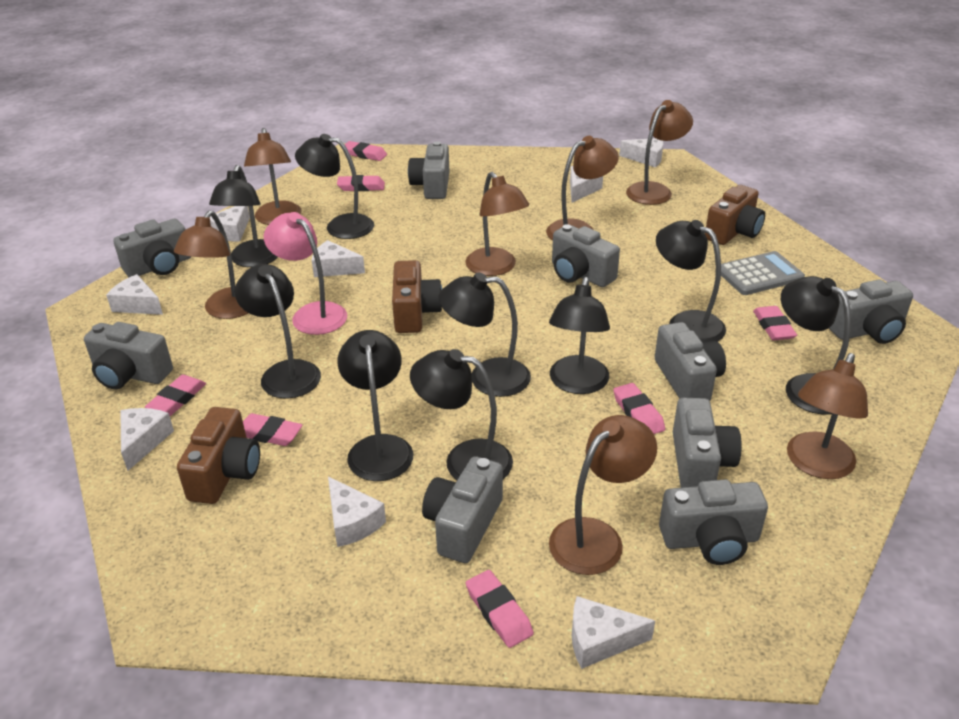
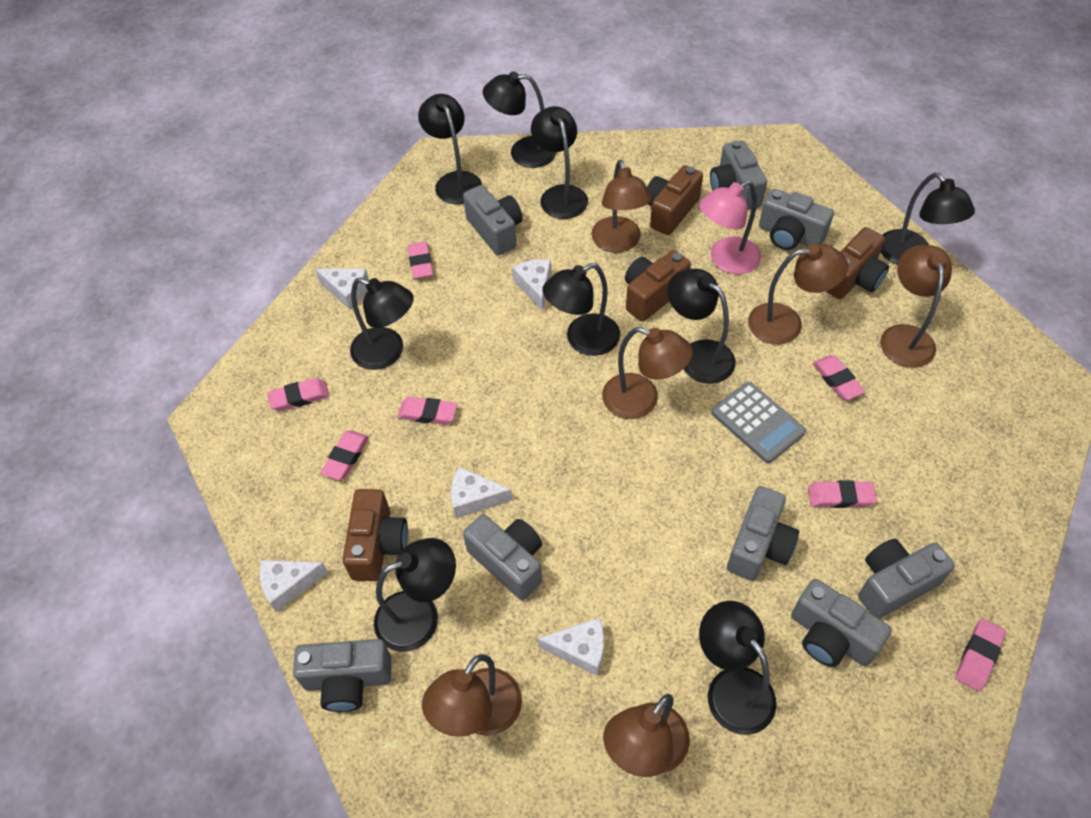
brown camera: [177,407,260,504] [392,260,442,333] [705,185,765,245] = 3 -> [342,489,408,581] [625,250,691,322] [647,165,703,235] [825,227,889,299] = 4
brown lamp: [174,210,248,319] [244,128,302,225] [465,172,529,276] [546,136,619,240] [549,415,657,575] [626,100,693,205] [787,353,868,479] = 7 -> [422,654,522,737] [591,160,652,253] [602,327,693,419] [603,694,690,777] [748,244,848,344] [880,245,952,368] = 6
grey camera: [84,322,173,389] [113,219,192,277] [408,141,449,199] [422,456,503,563] [552,224,620,287] [655,322,726,401] [659,479,768,565] [673,398,742,488] [829,279,913,344] = 9 -> [293,639,392,712] [463,185,523,256] [463,514,542,601] [710,141,767,210] [727,486,799,581] [759,189,834,250] [791,579,892,667] [858,539,955,619] = 8
white cheese: [106,274,163,315] [120,408,174,471] [209,206,250,242] [312,240,365,277] [328,476,386,547] [570,166,603,203] [572,596,655,669] [619,138,663,168] = 8 -> [260,560,328,612] [315,268,369,309] [451,467,512,518] [512,259,551,311] [538,617,604,676] = 5

